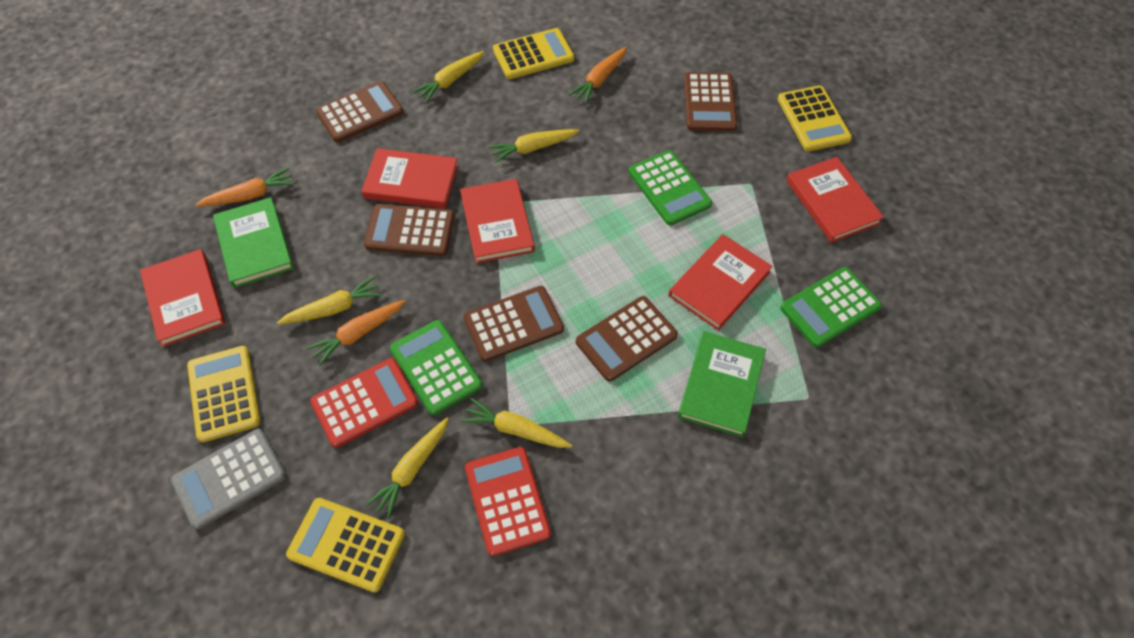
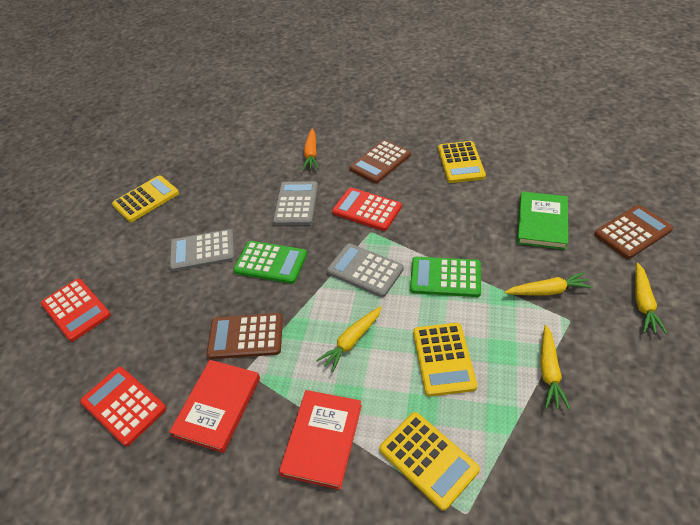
brown calculator: [316,81,403,142] [364,204,455,256] [463,286,564,362] [576,296,678,382] [684,72,737,131] = 5 -> [206,313,283,359] [349,140,411,184] [594,205,673,259] = 3
green book: [213,197,294,288] [678,331,766,437] = 2 -> [517,192,568,250] = 1
green calculator: [390,320,483,415] [629,150,712,225] [780,267,882,347] = 3 -> [233,241,307,284] [410,257,481,297] = 2
grey calculator: [171,429,286,529] = 1 -> [169,229,235,271] [273,181,318,225] [327,243,404,297] = 3
orange carrot: [195,167,295,206] [306,300,406,366] [568,47,627,104] = 3 -> [302,129,319,170] = 1
red book: [140,249,225,347] [361,148,458,209] [460,179,535,263] [669,234,772,331] [786,157,884,243] = 5 -> [169,360,260,453] [279,390,362,490] = 2
red calculator: [310,358,418,448] [465,447,551,556] = 2 -> [41,278,111,342] [80,367,166,446] [332,188,402,231] = 3
yellow carrot: [277,276,383,324] [366,418,449,519] [412,51,484,103] [461,398,572,448] [488,129,579,163] = 5 -> [316,306,382,372] [504,272,593,295] [540,325,571,410] [635,263,668,334] = 4

